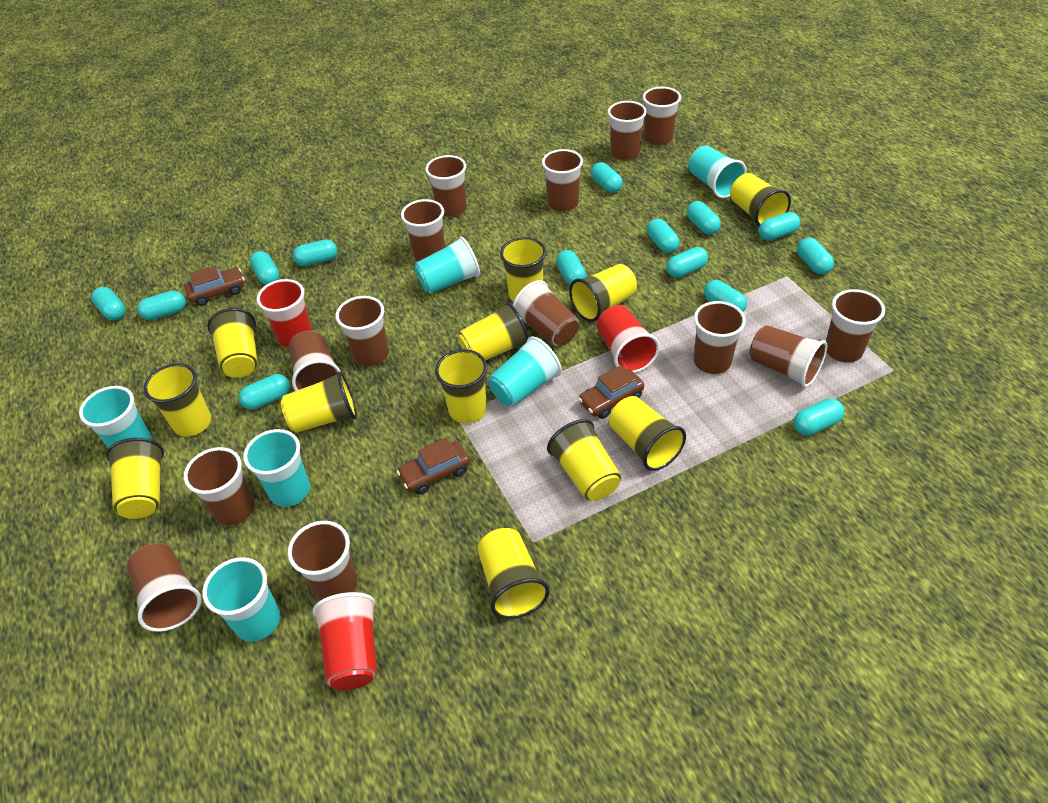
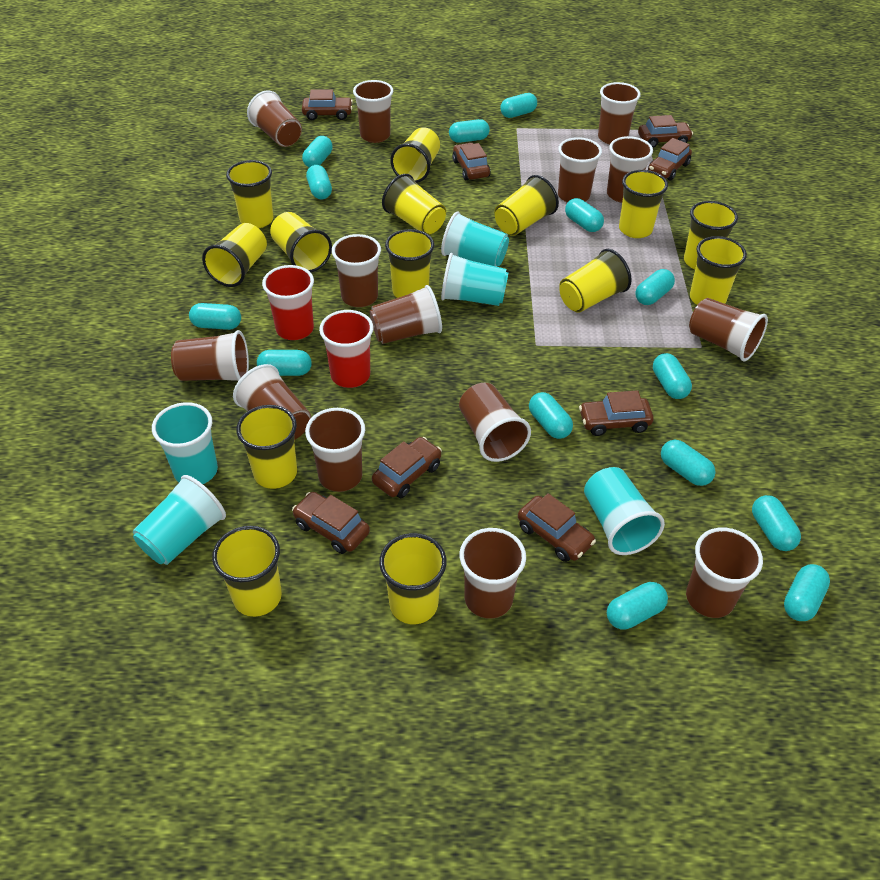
brown car: [185,265,245,306] [397,438,470,495] [578,365,644,419] = 3 -> [292,492,370,554] [302,89,353,120] [372,437,442,498] [452,143,491,180] [518,493,596,562] [579,390,654,436] [638,115,693,148] [648,138,692,180] = 8
red cup: [257,279,313,348] [313,592,377,690] [597,305,660,373] = 3 -> [262,265,314,340] [319,310,374,388] = 2
turquoise cup: [79,386,152,448] [202,557,280,642] [243,429,310,507] [414,237,480,294] [488,336,562,407] [689,145,747,198] = 6 -> [133,475,226,565] [152,402,218,484] [441,211,509,267] [441,253,508,306] [584,467,665,555] = 5
yellow cup: [106,438,164,519] [144,363,211,437] [207,308,258,378] [281,371,357,433] [435,349,487,424] [458,303,529,360] [477,528,550,619] [500,237,546,302] [547,419,621,501] [569,264,637,322] [609,396,686,471] [730,173,791,226] = 12 -> [202,223,267,287] [212,526,282,617] [226,160,274,228] [236,405,297,489] [270,212,332,272] [379,533,447,624] [382,174,446,235] [385,229,434,298] [390,127,440,183] [494,175,559,236] [559,249,632,313] [619,170,668,238] [684,201,738,269] [690,236,747,305] = 14

